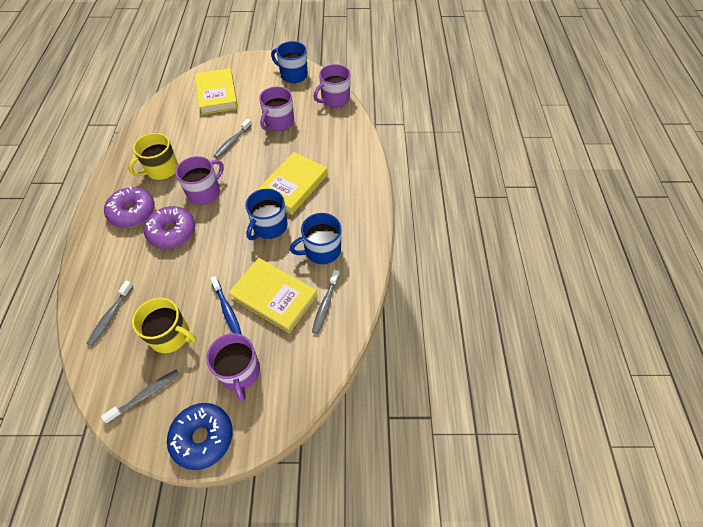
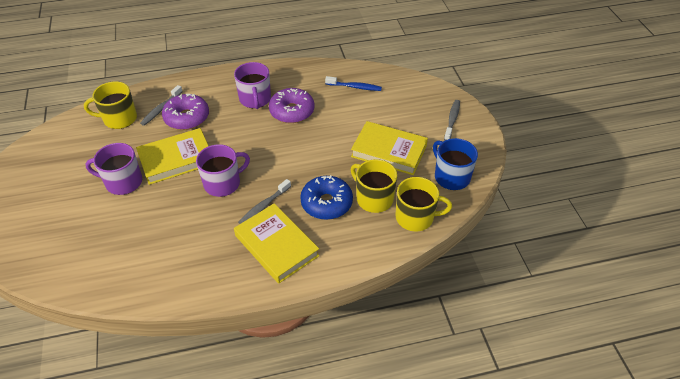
blue mug: [245,189,287,240] [271,41,308,83] [290,213,341,264] = 3 -> [433,138,478,190] = 1
grey toothbrush: [87,281,133,346] [101,369,180,423] [214,119,252,158] [312,269,339,334] = 4 -> [140,85,183,126] [238,179,291,224] [444,100,460,140] = 3
purple mug: [175,156,224,205] [206,333,260,402] [259,86,294,131] [313,64,351,108] = 4 -> [85,143,142,195] [196,144,250,197] [234,62,271,109] = 3
yellow mug: [128,133,178,180] [132,298,196,353] = 2 -> [84,81,137,129] [351,159,397,213] [396,177,452,231] = 3

